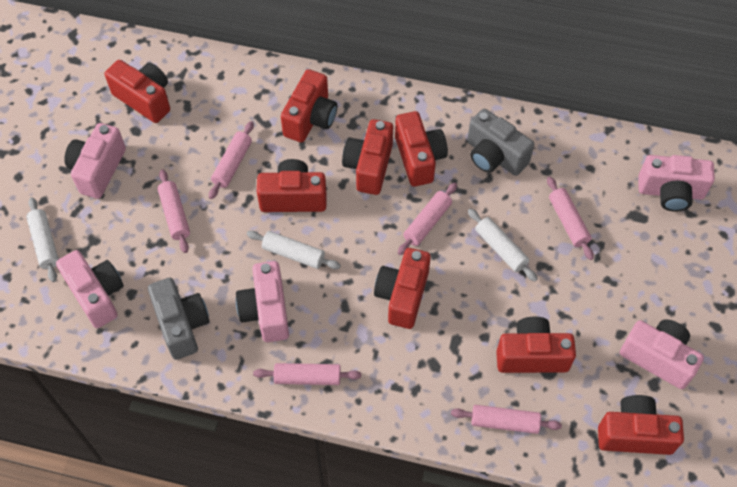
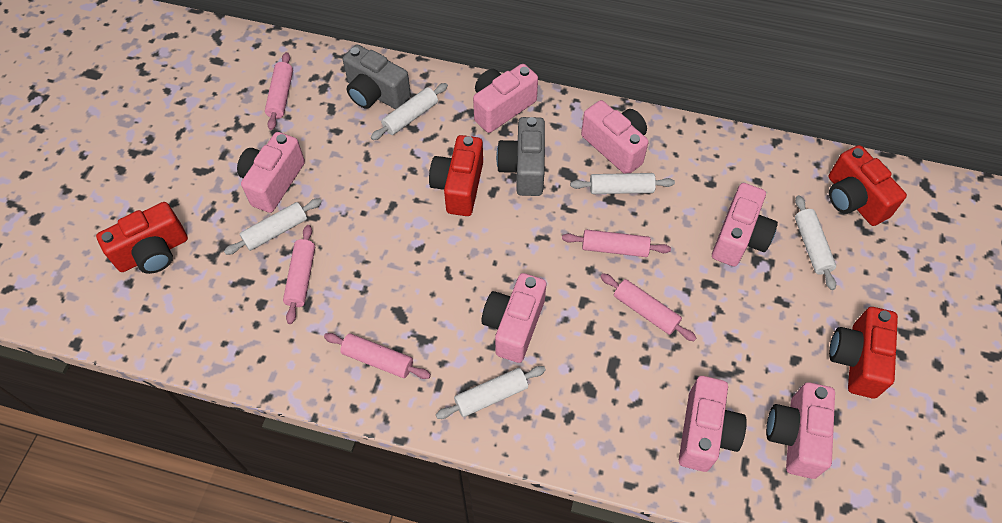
pink camera: [56,250,124,328] [64,123,126,199] [236,261,289,342] [620,319,704,389] [638,155,715,212] = 5 -> [237,132,305,213] [473,64,538,133] [481,273,546,363] [581,100,649,173] [679,376,747,472] [712,183,778,267] [766,382,835,479] = 7
pink rolling pin: [157,169,190,253] [209,121,254,199] [253,363,361,385] [398,182,457,255] [451,405,562,434] [547,177,594,260] = 6 -> [265,52,293,130] [283,225,315,324] [324,333,431,379] [562,229,671,257] [600,273,696,341] = 5
red camera: [105,60,170,123] [257,159,326,212] [281,69,337,142] [342,119,393,195] [374,248,431,329] [395,111,448,187] [496,317,576,373] [598,395,684,455] = 8 -> [96,202,188,274] [429,135,483,216] [829,145,907,226] [829,307,898,398] = 4
white rolling pin: [26,197,58,282] [247,231,341,269] [468,208,538,282] = 3 -> [224,198,322,255] [371,83,448,140] [436,366,546,419] [570,173,675,194] [795,195,836,290] = 5

